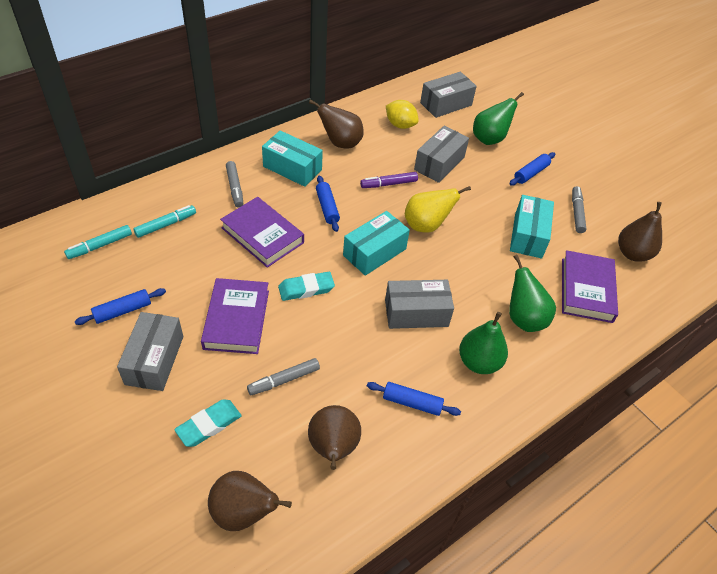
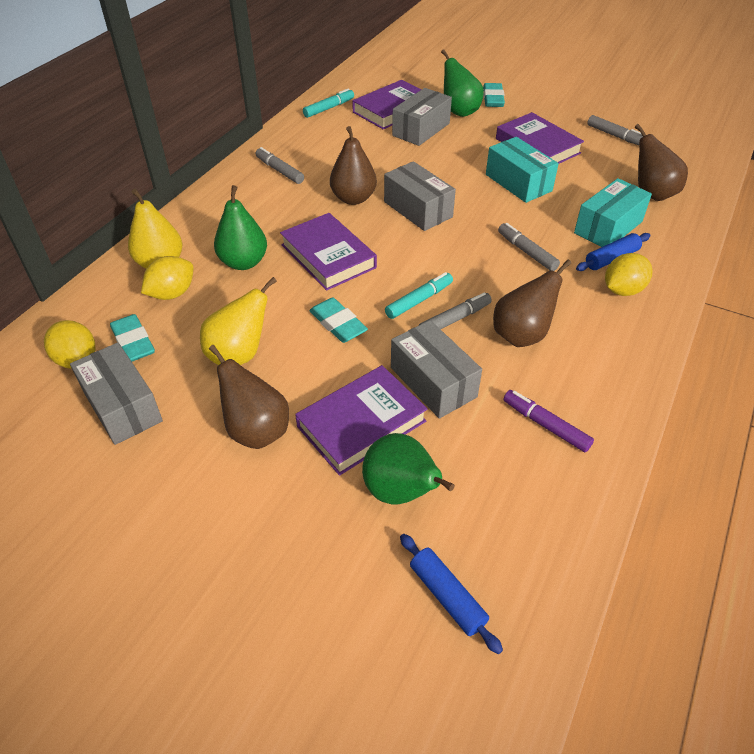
blue rolling pin: [75,288,166,325] [316,176,340,232] [367,382,461,416] [509,152,555,186] = 4 -> [400,534,503,654] [576,233,650,271] = 2
grey marker: [226,161,243,208] [247,358,320,395] [572,186,586,233] = 3 -> [256,147,304,184] [418,292,492,329] [498,223,560,271] [587,115,643,145] = 4
purple book: [201,278,269,354] [220,197,304,268] [562,250,618,323] = 3 -> [280,213,377,291] [295,365,428,476] [352,80,421,129] [496,112,584,164] = 4
turquoise box: [262,130,323,187] [343,211,410,276] [510,195,554,259] = 3 -> [486,137,559,203] [574,178,652,247] = 2
turquoise eraser: [174,399,242,447] [278,272,335,301] = 2 -> [110,314,155,362] [309,297,368,343] [483,83,505,107] = 3
yellow lemon: [386,100,419,129] = 1 -> [44,320,95,369] [141,256,193,300] [605,253,652,296] = 3
yellow pear: [405,186,471,232] = 1 -> [128,189,182,269] [200,277,277,365] = 2

